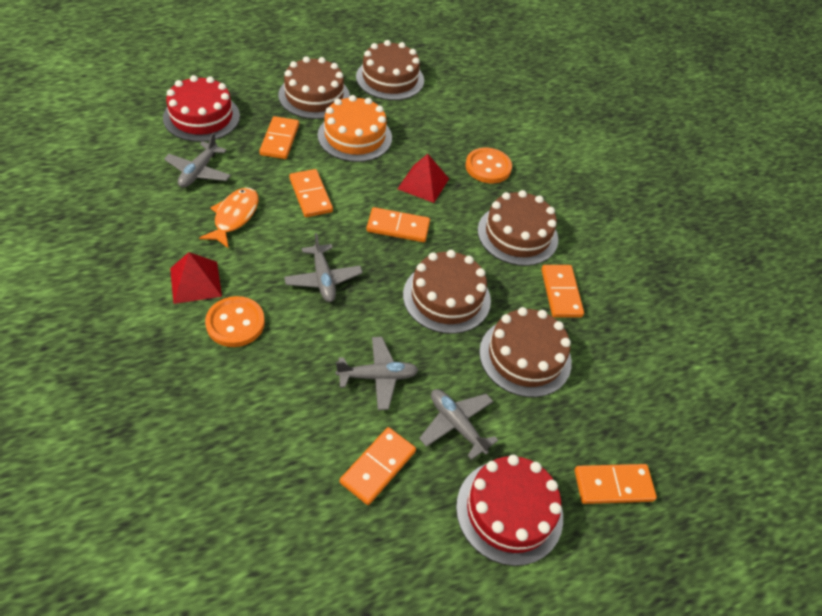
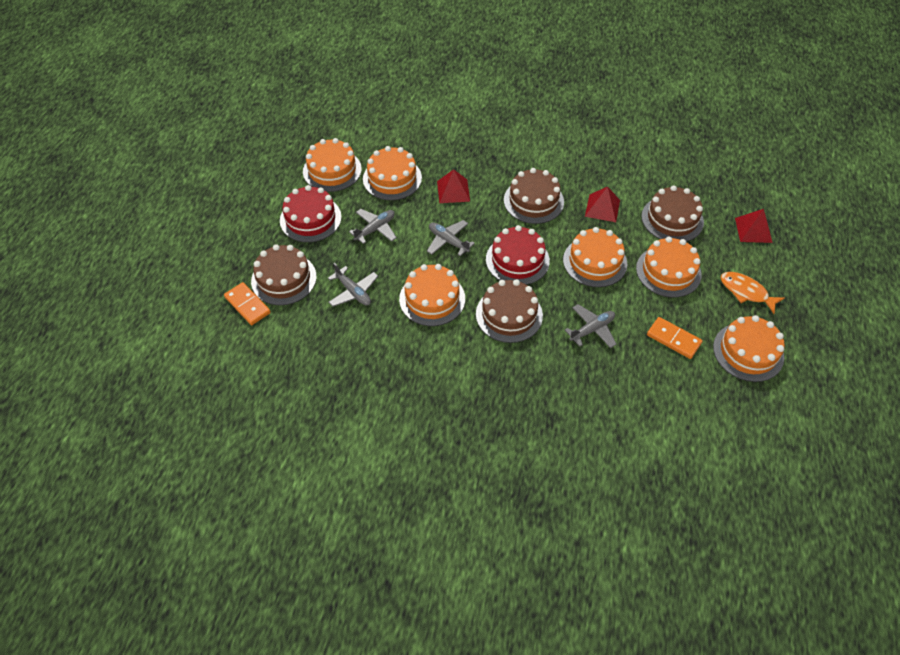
brown cake: [278,56,350,119] [356,40,424,100] [403,250,491,334] [478,190,558,266] [479,307,572,397] = 5 -> [251,244,317,305] [476,279,543,343] [504,168,564,224] [641,185,704,242] = 4
orange button: [205,296,265,347] [465,148,512,183] = 2 -> none = 0
orange cake: [318,95,392,162] = 1 -> [303,138,362,192] [363,146,422,200] [399,264,465,326] [563,227,627,287] [636,236,702,297] [713,315,785,382] = 6
orange domino: [259,116,299,159] [289,169,333,217] [340,427,416,505] [366,207,430,242] [541,265,584,317] [575,464,657,504] = 6 -> [224,282,271,325] [647,317,703,359] = 2
red pyramid: [170,252,222,304] [398,154,449,203] = 2 -> [437,169,470,203] [585,187,620,222] [735,209,773,243] = 3

